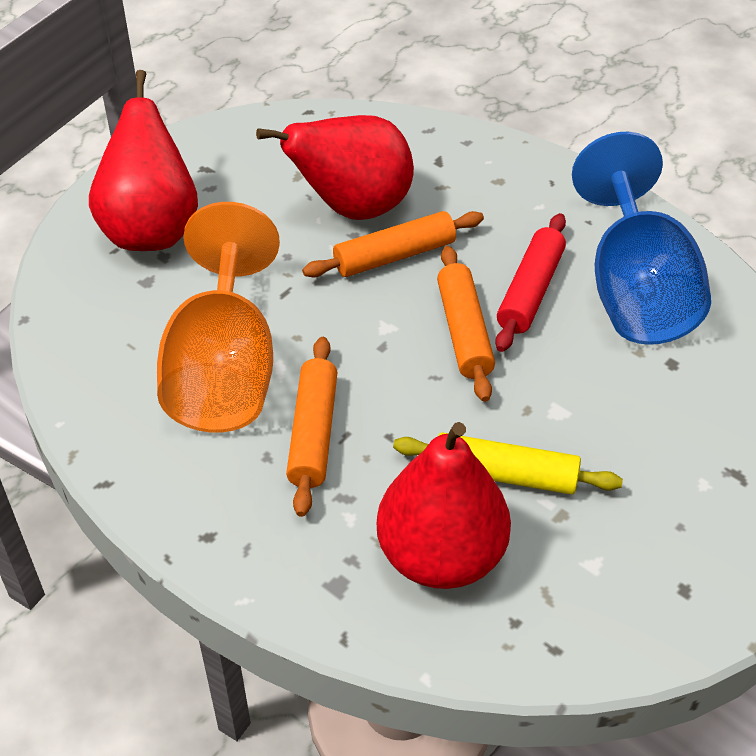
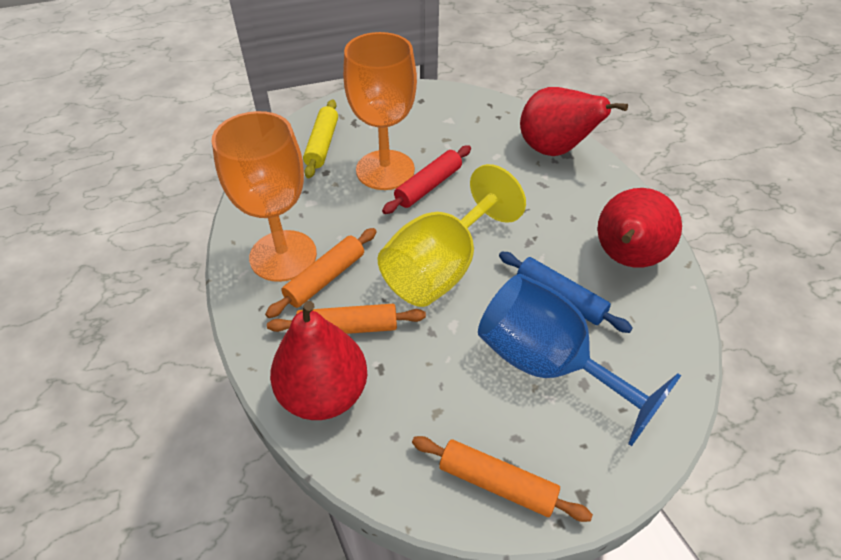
blue rolling pin: none = 0 -> [499,252,633,333] = 1
orange goblet: [157,202,280,433] = 1 -> [212,111,317,282] [343,32,417,190] = 2
yellow goblet: none = 0 -> [378,164,526,307] = 1

